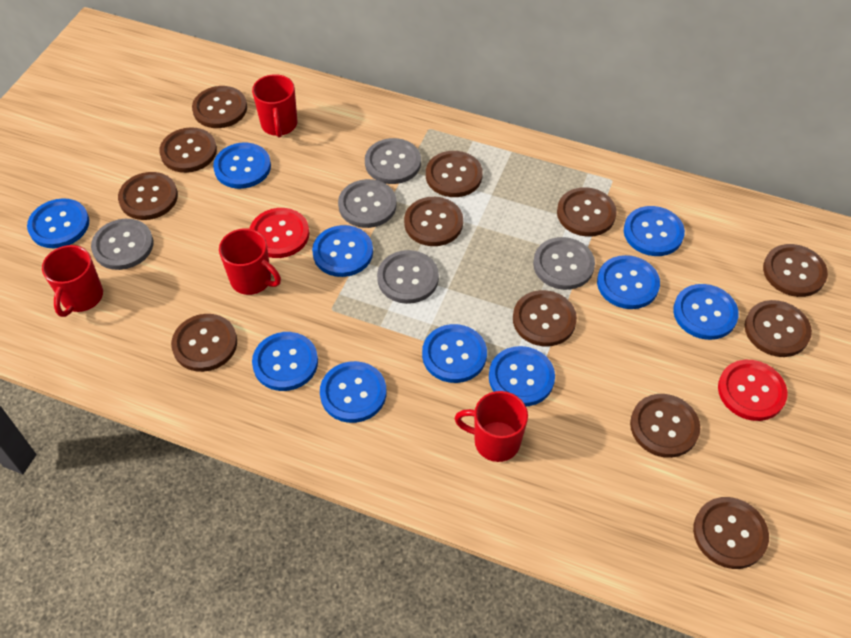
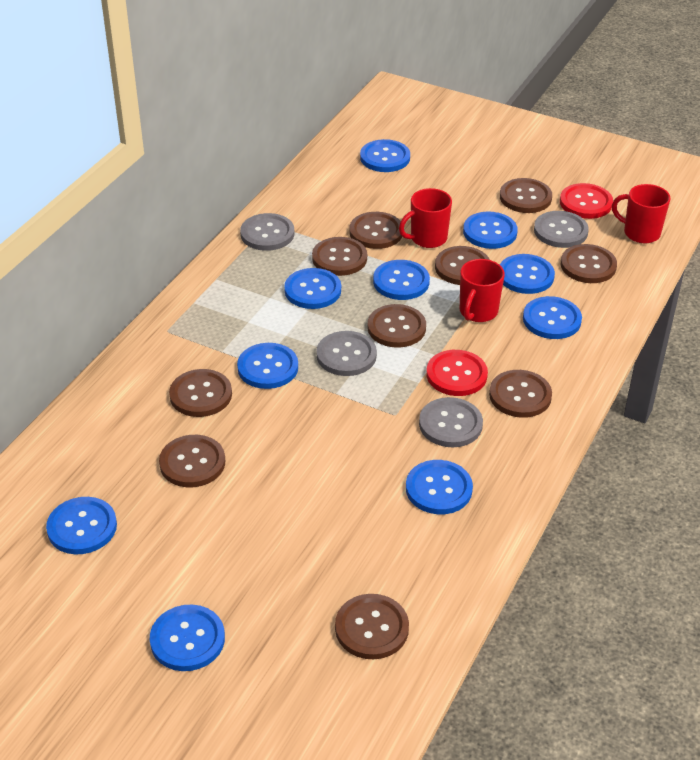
brown button: [118,172,178,220] [159,127,217,173] [171,314,237,372] [192,86,247,128] [404,197,463,246] [426,151,483,197] [513,290,577,346] [557,187,617,237] [630,394,700,458] [693,497,769,569] [745,300,812,357] [763,244,828,297] = 12 -> [159,435,225,487] [169,369,232,417] [312,237,367,276] [335,594,409,659] [349,212,402,249] [368,304,426,348] [435,246,490,285] [489,370,552,418] [500,178,552,213] [561,244,617,283] = 10
grey button: [91,219,153,270] [338,179,397,228] [365,138,421,184] [377,250,439,304] [533,237,595,290] = 5 -> [240,213,294,251] [317,331,377,376] [419,397,483,447] [534,211,589,248] = 4
red mug: [42,245,103,317] [219,229,281,295] [252,74,297,137] [454,391,528,462] = 4 -> [399,188,452,248] [460,259,505,322] [612,184,670,243] = 3

